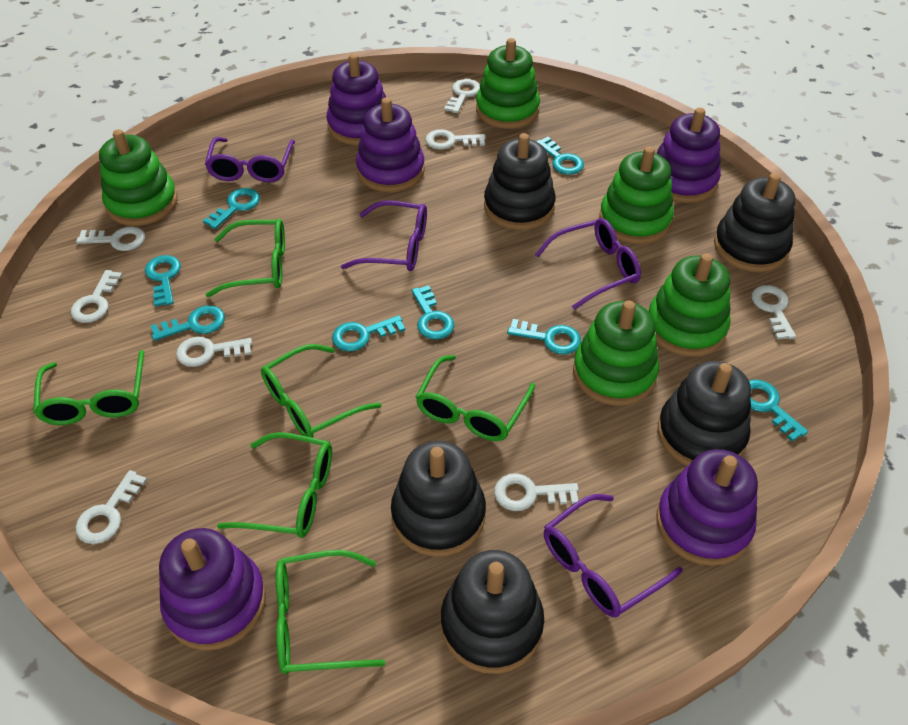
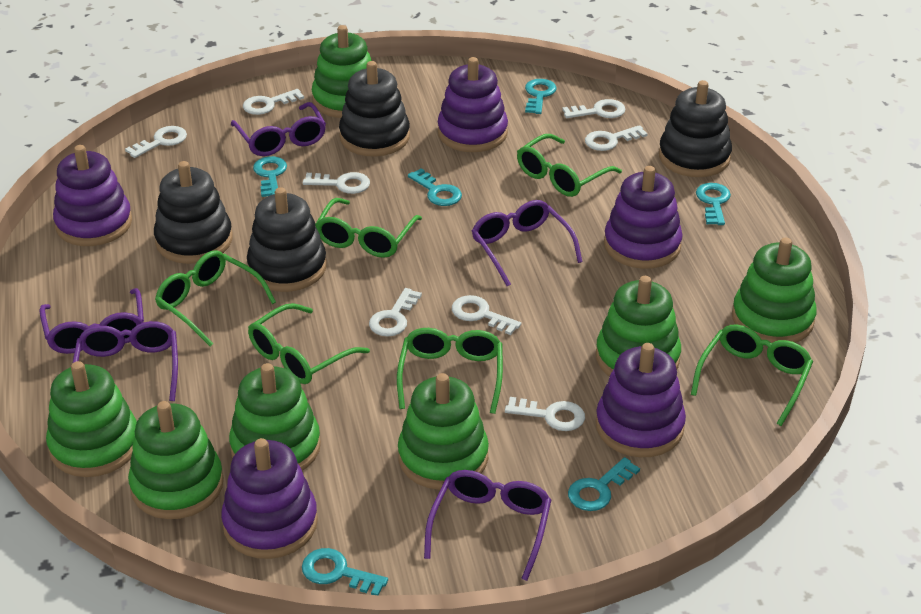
black stacking toy: [391,441,486,557] [441,550,544,674] [484,133,555,230] [658,361,751,466] [714,173,795,272] = 5 -> [154,161,233,264] [247,187,327,292] [339,61,410,157] [659,80,732,177] = 4
green stacking toy: [99,129,178,226] [476,38,540,129] [573,301,659,406] [599,146,674,244] [649,253,731,357] = 5 -> [46,361,137,477] [128,401,223,519] [229,363,321,471] [312,25,372,118] [398,373,489,490] [596,276,681,377] [732,238,817,343] = 7
purple glasses: [205,137,295,182] [341,201,427,271] [535,218,641,310] [544,494,683,617] = 4 -> [39,288,144,354] [72,321,178,401] [231,102,326,156] [424,470,551,581] [472,200,583,286] = 5
turquoise key: [145,255,181,307] [151,305,225,341] [203,188,260,229] [332,315,405,352] [411,285,454,340] [507,319,581,355] [536,137,584,175] [749,380,808,442] = 8 -> [253,156,287,197] [302,548,388,595] [408,168,462,206] [525,79,557,114] [568,457,640,511] [696,183,731,225] = 6

